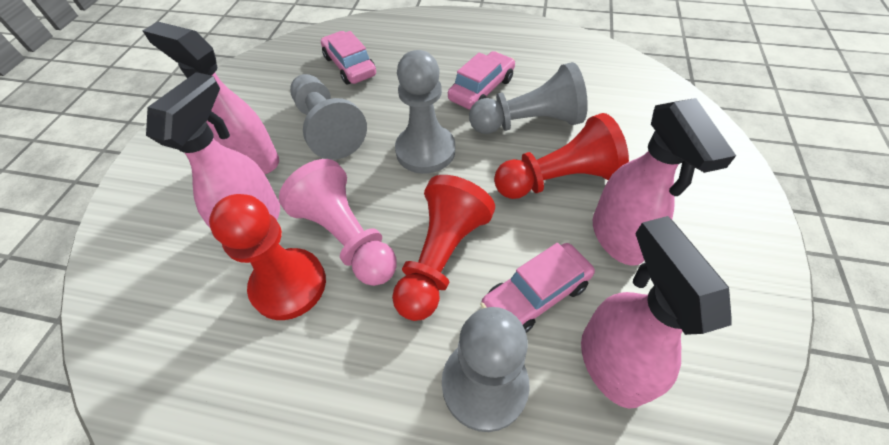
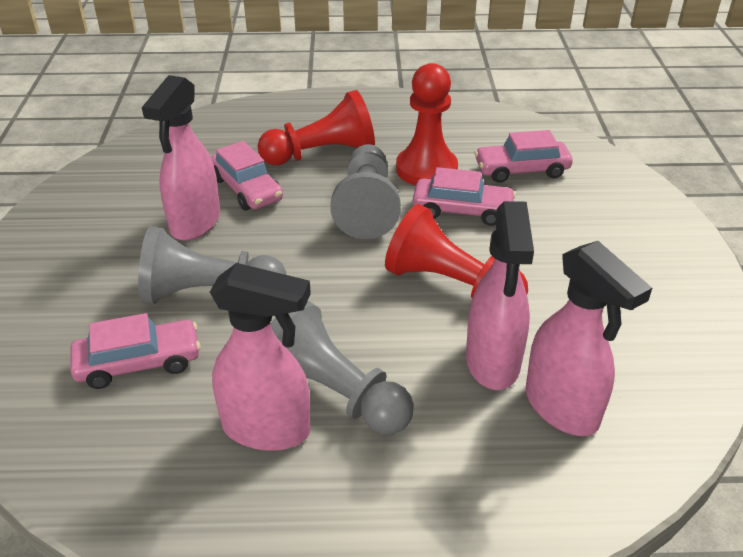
grey pawn: [290,74,367,160] [395,50,455,174] [442,307,530,432] [469,62,588,134] = 4 -> [138,227,287,304] [271,301,414,435] [331,144,401,239] = 3
pink car: [321,31,376,85] [448,51,515,110] [480,243,595,333] = 3 -> [70,313,201,389] [211,141,283,210] [413,167,516,226] [474,130,573,183] = 4
pink pawn: [279,159,397,286] = 1 -> none = 0

